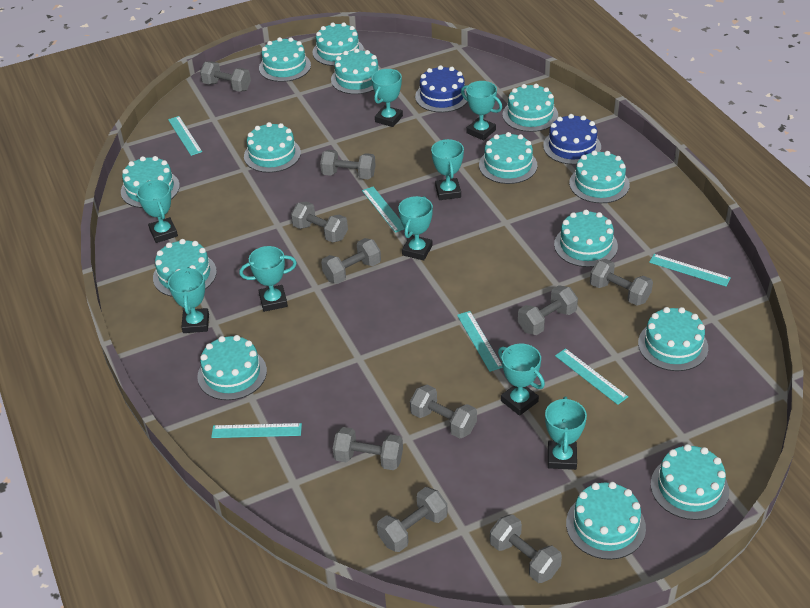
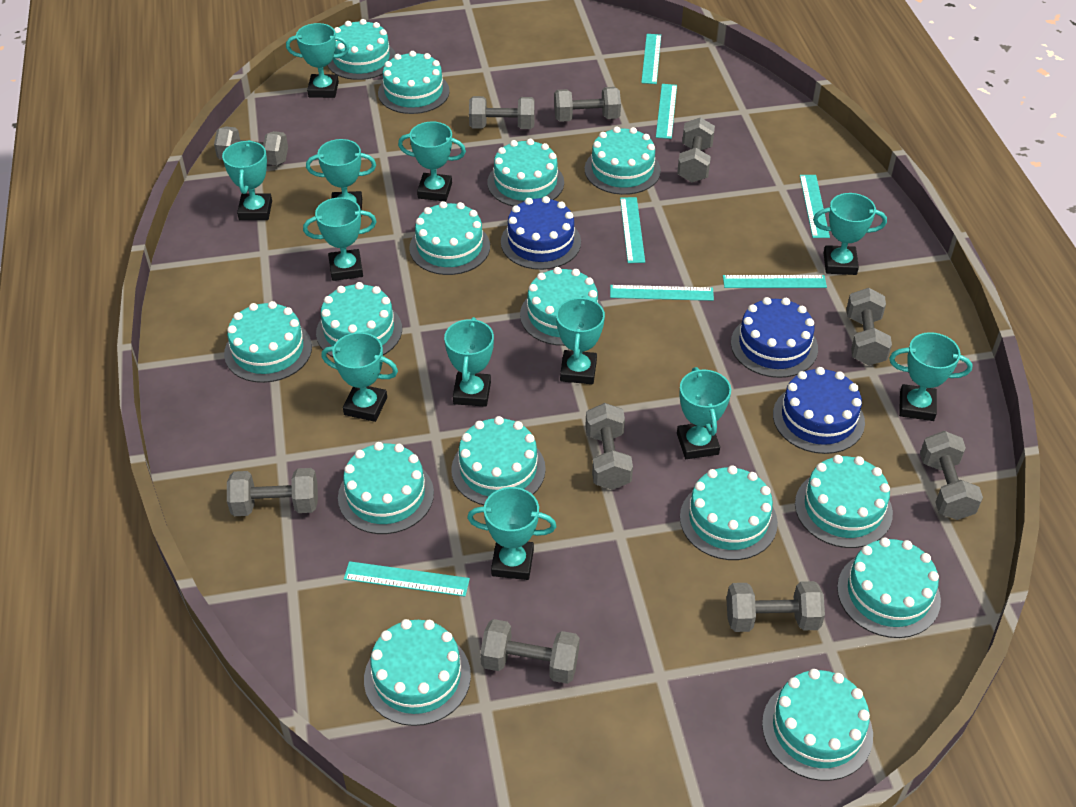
blue cake: [415,65,468,113] [543,114,601,165] = 2 -> [501,196,581,270] [731,297,818,378] [773,367,865,454] = 3
turquoise cake: [121,156,180,208] [153,239,217,297] [197,335,267,400] [244,122,301,173] [259,37,311,82] [312,22,364,66] [331,48,380,94] [479,132,537,184] [502,84,558,132] [554,210,618,267] [566,482,646,560] [569,150,630,203] [638,307,708,371] [651,444,729,520] = 14 -> [224,301,312,383] [316,282,402,357] [327,19,396,80] [338,442,434,534] [364,619,471,726] [378,51,450,114] [409,201,490,275] [451,416,546,505] [487,139,564,206] [520,267,605,346] [585,126,661,195] [680,465,778,560] [762,669,873,781] [795,455,893,548] [837,537,941,638] = 15
turquoise ruler: [168,116,202,156] [211,423,302,438] [362,187,405,233] [457,311,503,372] [555,348,628,405] [649,254,731,287] = 6 -> [344,561,470,597] [610,285,714,301] [620,197,645,263] [641,34,661,84] [656,84,677,139] [723,275,827,288] [800,175,830,238] = 7
turquoise trophy: [137,180,178,243] [168,267,209,333] [239,246,297,312] [371,69,403,127] [398,196,433,261] [431,139,464,200] [461,81,502,140] [498,344,545,416] [545,396,587,470] = 9 -> [222,140,272,220] [286,23,349,98] [303,197,377,281] [306,139,376,210] [321,332,398,422] [398,122,466,201] [444,317,494,407] [467,487,556,580] [556,296,605,384] [677,367,731,459] [813,193,887,275] [889,332,973,421] = 12

